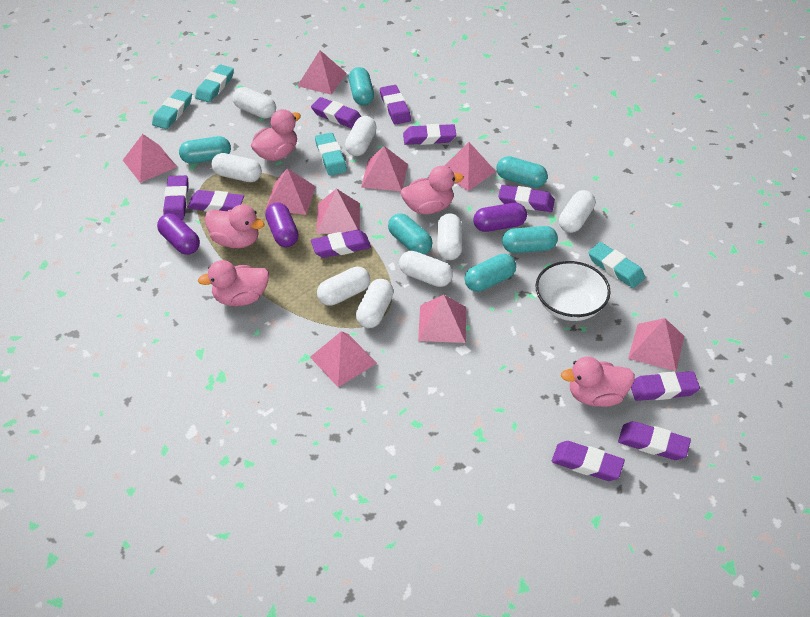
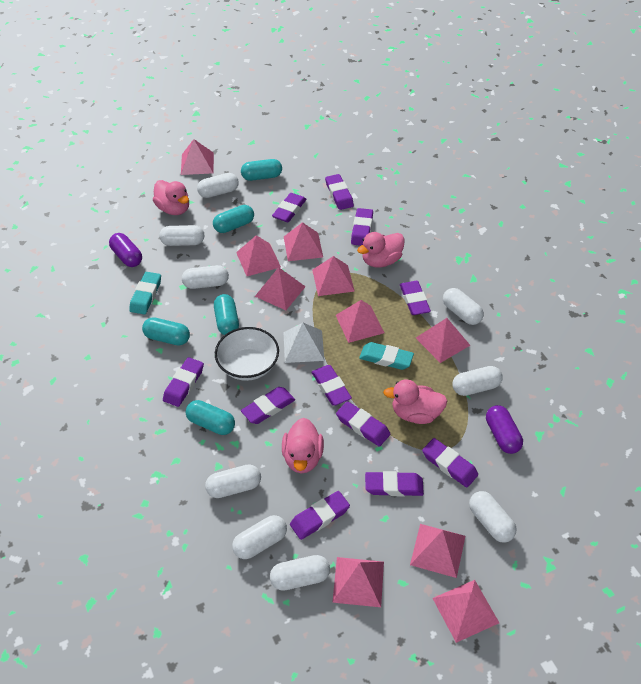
pink duck: [198,260,269,306] [205,204,265,248] [251,109,301,161] [401,166,464,215] [561,357,635,407] = 5 -> [153,180,189,215] [282,418,324,473] [357,232,405,268] [383,379,447,424] = 4
pink pyramid: [123,134,177,183] [265,168,316,215] [298,50,347,95] [310,331,377,387] [316,189,360,234] [361,146,408,192] [418,295,466,343] [445,142,496,191] [628,318,684,371] = 9 -> [181,139,214,175] [236,235,281,276] [255,267,305,310] [284,222,323,261] [312,256,355,296] [332,557,384,607] [336,300,384,343] [410,524,465,578] [416,318,470,363] [432,580,499,643] = 10
purple capsule: [157,213,200,255] [265,202,299,247] [473,203,527,232] = 3 -> [109,233,142,267] [486,405,523,454] = 2
purple eraser: [163,175,189,220] [187,190,244,212] [311,97,361,128] [311,230,371,258] [380,85,411,125] [403,124,456,145] [498,185,555,212] [552,441,625,481] [618,421,691,460] [631,371,700,401] = 10 -> [163,357,204,407] [241,387,295,424] [272,193,306,222] [290,491,350,540] [311,365,352,405] [325,174,354,210] [336,401,390,447] [351,208,373,246] [365,471,424,496] [400,281,431,315] [422,438,478,487] = 11
turquoise capsule: [179,136,231,164] [349,67,374,105] [388,213,432,254] [465,254,516,292] [497,156,548,188] [502,226,558,253] = 6 -> [142,318,190,345] [186,400,235,435] [213,205,254,233] [214,294,239,335] [241,159,282,181] = 5
turquoise eraser: [152,90,192,129] [195,64,234,103] [315,133,347,176] [588,242,645,288] = 4 -> [129,272,161,314] [359,342,414,370] = 2
white capsule: [211,153,262,182] [232,87,276,118] [317,267,370,306] [345,116,377,156] [356,279,394,328] [399,251,453,287] [437,213,462,260] [559,190,595,233] = 8 -> [159,225,204,246] [182,265,229,289] [197,173,239,198] [205,464,261,498] [232,515,287,559] [270,555,330,591] [443,288,484,325] [452,366,503,396] [469,491,517,543] = 9
white pyramid: none = 0 -> [283,323,325,363] = 1

